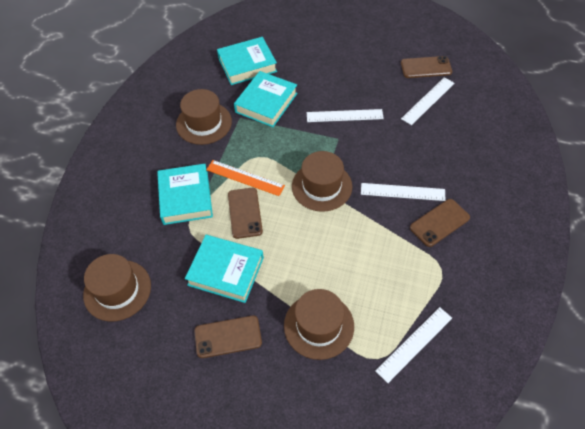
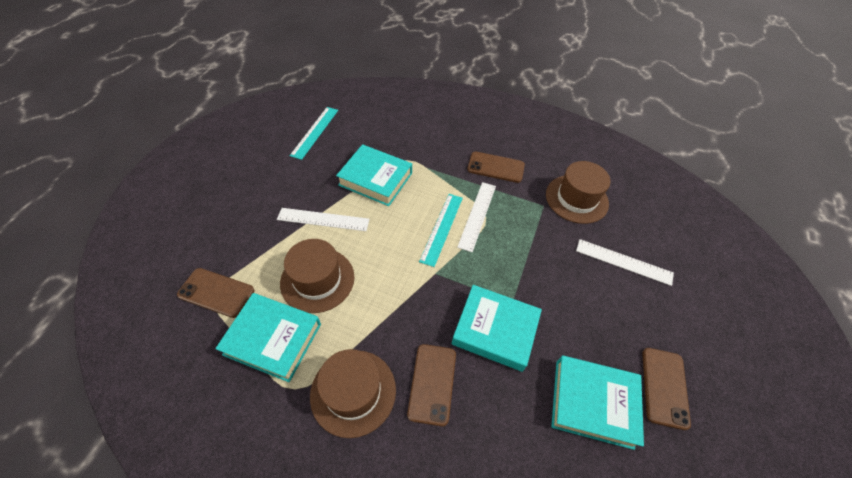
brown hat: [83,254,151,322] [176,89,232,145] [284,289,354,360] [292,151,352,212] = 4 -> [280,239,354,313] [310,349,396,438] [546,161,610,224] = 3
orange ruler: [206,160,285,196] = 1 -> none = 0
turquoise ruler: none = 0 -> [289,107,338,160] [419,194,463,267] = 2
white ruler: [307,109,384,122] [361,183,446,201] [376,307,452,383] [401,77,454,125] = 4 -> [277,208,370,231] [457,182,496,252] [576,239,674,286] = 3

